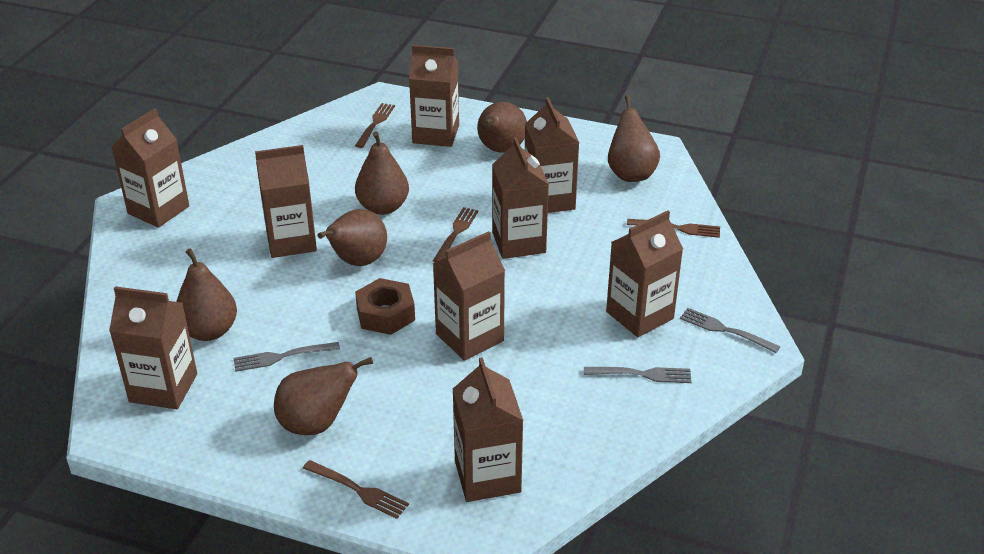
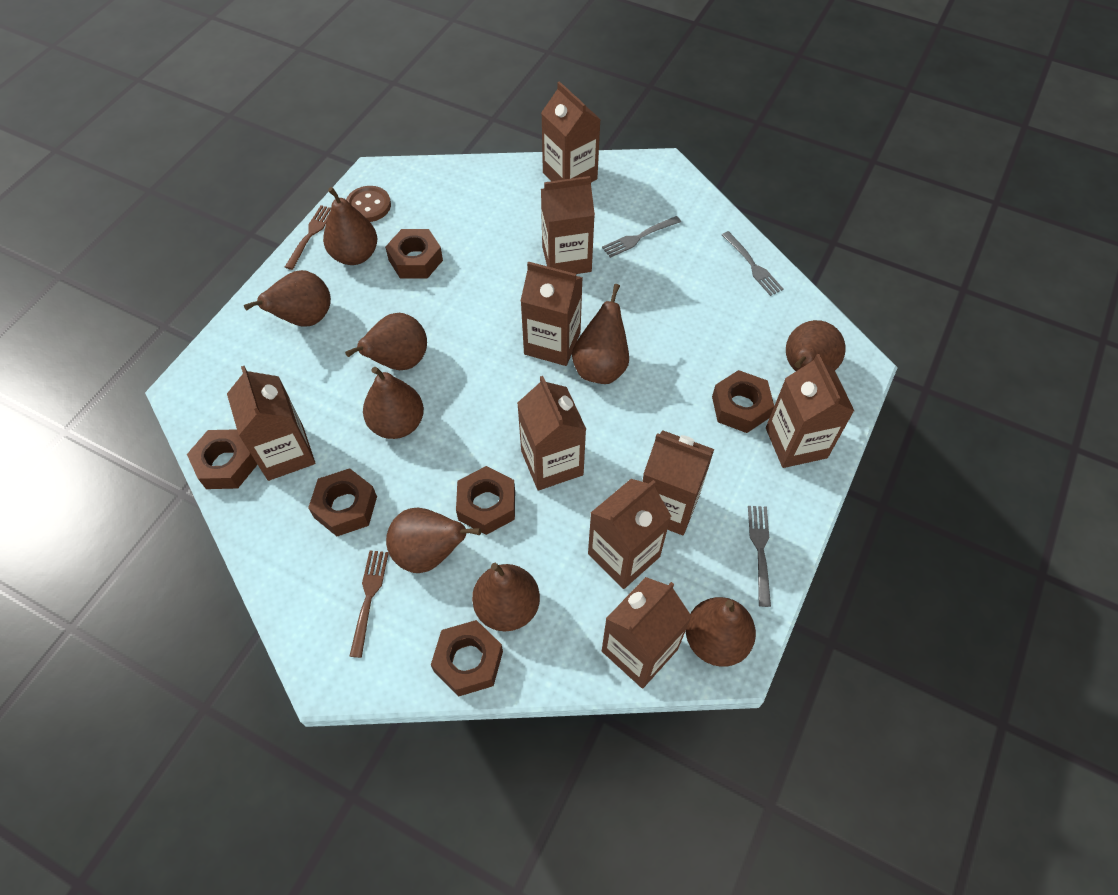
brown button: none = 0 -> [346,186,391,222] = 1
brown fork: [303,460,409,519] [355,103,395,148] [433,207,478,262] [627,219,720,238] = 4 -> [285,205,331,270] [350,550,389,658] = 2
brown nut: [355,278,415,335] = 1 -> [187,429,257,489] [308,468,377,536] [385,229,443,279] [431,620,503,697] [456,466,515,535] [712,370,774,433] = 6
brown pear: [176,248,237,341] [274,357,373,435] [317,209,387,266] [355,131,409,215] [477,102,527,153] [608,95,660,182] = 6 -> [244,270,331,327] [323,187,377,265] [345,313,427,370] [363,367,424,439] [386,508,481,573] [472,563,540,631] [572,284,629,384] [686,597,756,667] [786,320,846,371] = 9

